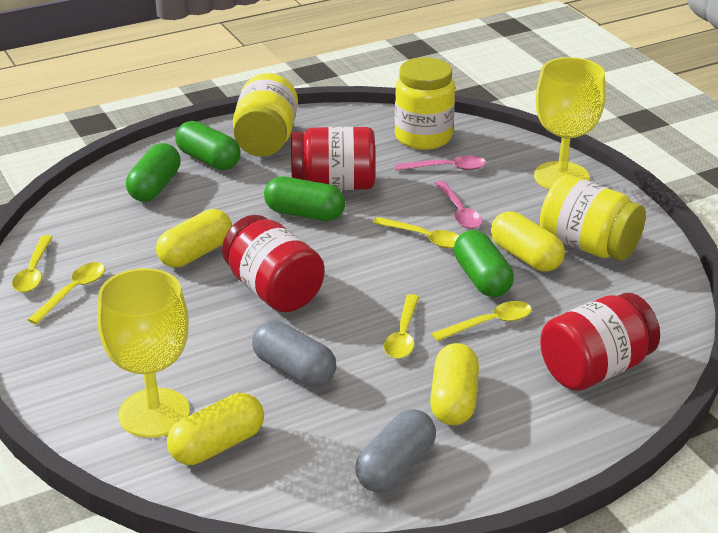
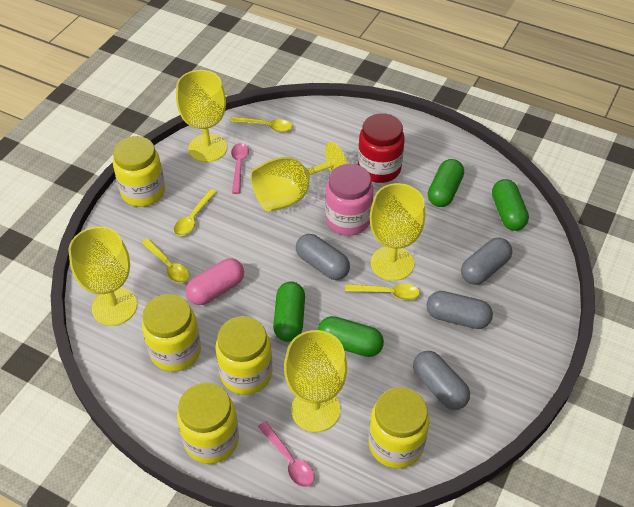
grey capsule: [252,320,336,387] [355,409,436,492] = 2 -> [296,234,350,280] [413,351,470,410] [426,291,493,329] [461,238,512,285] = 4
pink capsule: none = 0 -> [186,258,244,305] = 1
pink jar: none = 0 -> [325,164,373,236] = 1
red jar: [222,215,325,312] [291,127,375,190] [540,293,660,391] = 3 -> [358,113,405,183] = 1
yellow capsule: [156,209,232,267] [167,393,264,465] [430,343,479,425] [491,211,565,271] = 4 -> none = 0
yellow goblet: [97,268,190,438] [534,57,606,189] = 2 -> [68,227,137,326] [176,70,227,162] [251,142,347,212] [284,330,347,432] [370,183,426,281] = 5
yellow jar: [233,73,298,157] [395,57,455,150] [540,175,646,261] = 3 -> [113,136,165,207] [142,294,201,372] [177,383,239,464] [215,316,272,395] [369,387,429,469] = 5
yellow spoon: [12,235,53,292] [28,262,105,324] [373,217,459,249] [384,294,419,359] [432,301,532,341] = 5 -> [142,239,189,283] [174,189,217,236] [231,116,292,132] [345,284,420,300] = 4

